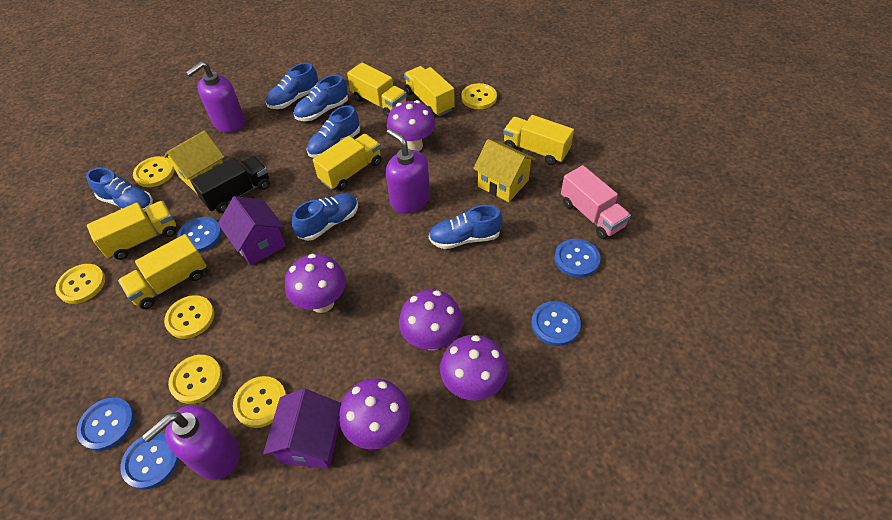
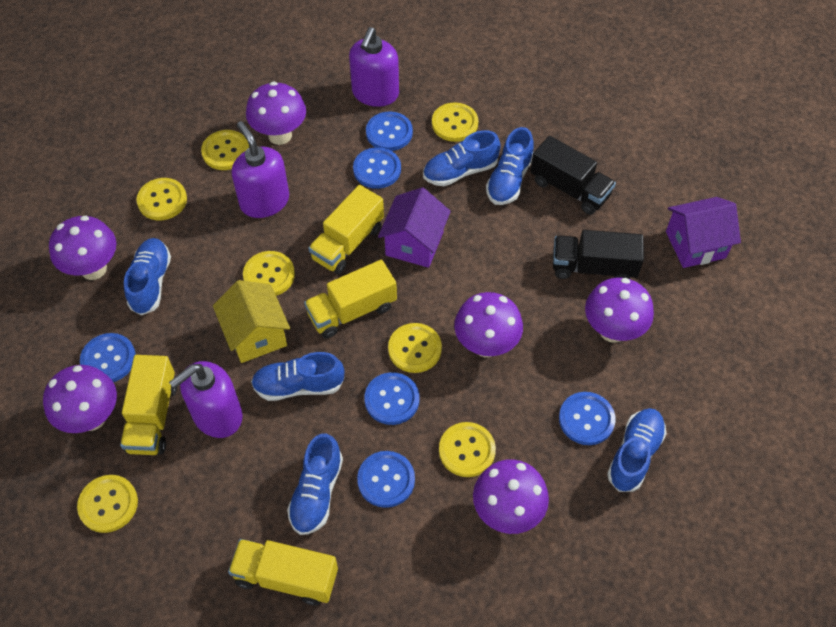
black truck: [191,156,270,213] = 1 -> [530,136,616,215] [553,230,644,279] = 2
blue button: [76,398,135,451] [120,433,179,490] [177,217,222,253] [531,301,581,346] [554,239,601,278] = 5 -> [80,333,136,382] [353,147,401,189] [357,451,415,508] [364,372,420,425] [366,111,413,151] [559,392,616,445] = 6
pink truck: [561,165,631,239] = 1 -> none = 0
purple mushroom: [285,254,346,313] [339,379,410,449] [387,100,436,151] [399,290,463,350] [440,335,508,400] = 5 -> [43,365,117,433] [49,216,116,280] [246,81,306,145] [454,292,523,357] [473,459,549,534] [585,278,654,343] = 6
yellow button: [55,264,105,304] [133,156,175,187] [164,295,215,339] [168,355,222,404] [233,376,287,428] [461,83,497,109] = 6 -> [77,475,138,533] [136,178,187,220] [201,130,249,170] [243,251,295,296] [388,323,442,373] [432,102,478,142] [439,422,496,477] = 7
yellow house: [164,130,224,194] [473,139,536,202] = 2 -> [213,280,290,363] = 1
yellow truck: [87,201,177,260] [118,234,207,309] [313,134,381,190] [347,63,407,117] [404,66,455,116] [503,115,574,165] = 6 -> [120,355,177,455] [228,539,338,605] [304,259,397,338] [308,185,384,274] = 4

